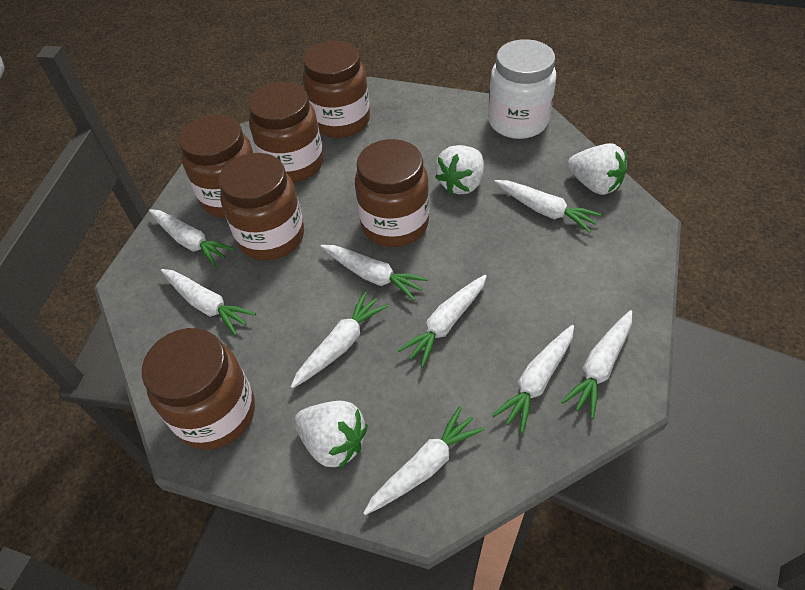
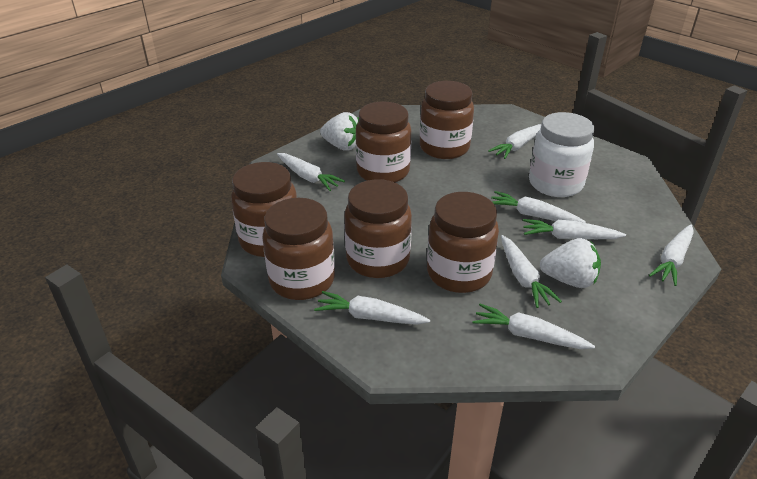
white carrot: [149,209,235,267] [161,269,256,335] [291,291,388,388] [320,245,428,301] [363,406,485,515] [398,275,487,368] [492,325,574,434] [494,180,602,233] [561,310,632,419] = 9 -> [277,153,345,191] [314,291,430,325] [473,304,595,349] [488,124,541,159] [491,191,586,223] [501,235,562,308] [523,219,626,239] [649,224,694,286] = 8
white strawberry: [294,401,367,469] [435,145,484,194] [568,143,627,195] = 3 -> [320,112,359,150] [540,238,601,288] = 2

